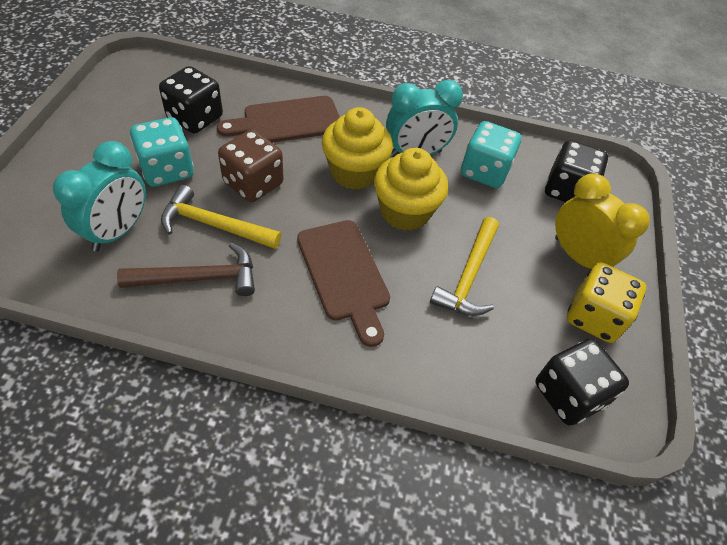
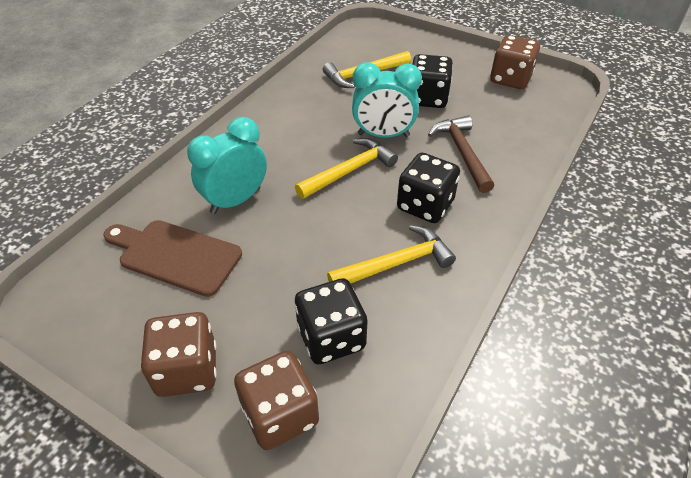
brown cutting board: [217,96,340,143] [297,220,390,347] = 2 -> [103,220,242,297] = 1
brown dice: [218,130,284,202] = 1 -> [141,312,217,397] [234,351,319,450] [490,35,540,89] = 3
turquoise dice: [130,117,194,187] [461,121,521,188] = 2 -> none = 0
yellow clock: [555,173,650,269] = 1 -> none = 0
yellow cupcake: [322,107,393,190] [374,148,448,231] = 2 -> none = 0
yellow dice: [567,262,646,343] = 1 -> none = 0
yellow hammer: [161,185,281,249] [430,217,499,316] = 2 -> [295,138,398,199] [323,51,411,88] [327,225,456,284] = 3

